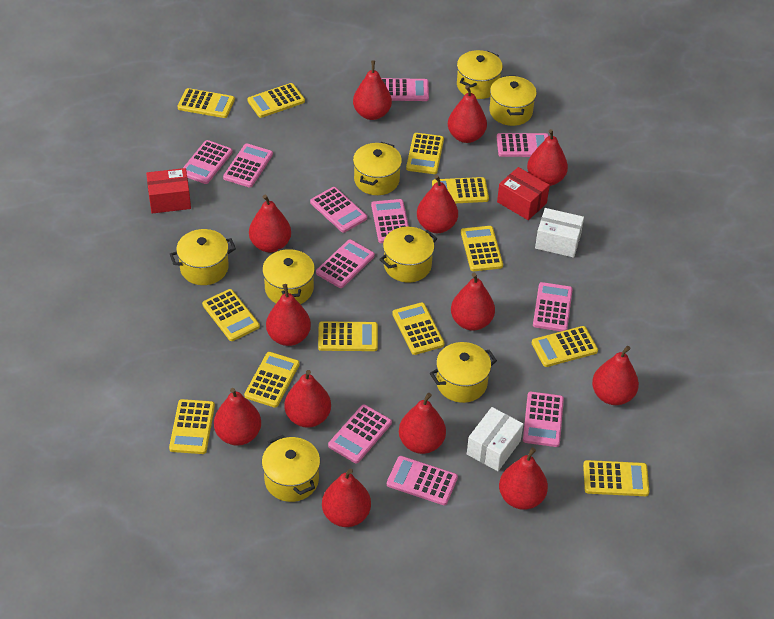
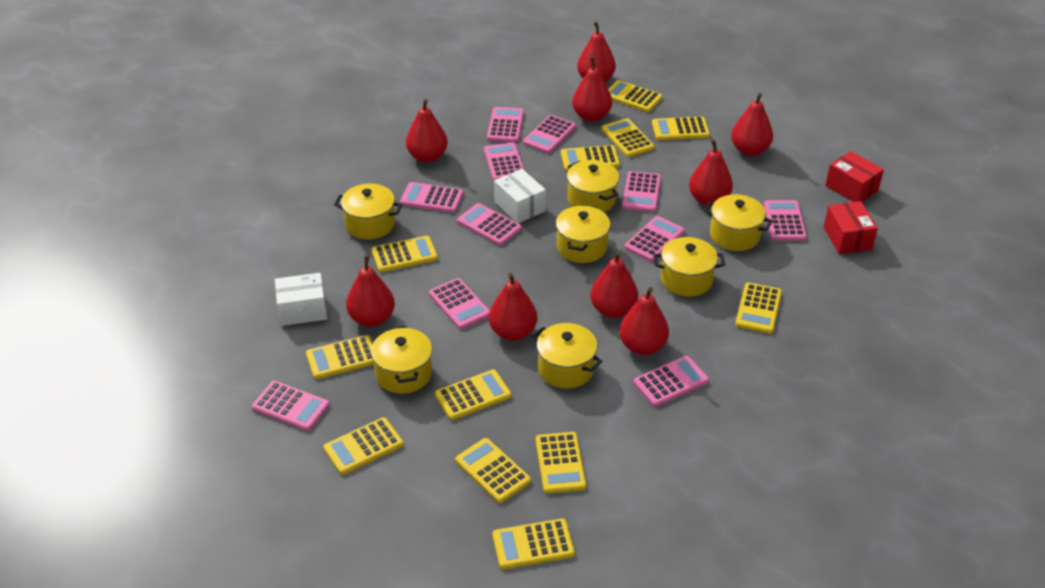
red pear: [214,388,261,446] [249,194,291,253] [266,284,311,346] [284,370,331,428] [322,469,371,527] [353,60,392,120] [399,393,446,454] [417,175,458,233] [448,85,487,143] [451,273,495,331] [499,448,548,510] [527,129,568,186] [592,346,639,405] = 13 -> [346,255,395,327] [406,99,448,163] [489,273,537,341] [572,57,612,122] [577,22,616,82] [590,251,638,318] [619,287,669,355] [689,139,733,206] [731,93,773,156] = 9
yellow pot: [170,229,236,285] [262,248,315,304] [262,435,320,502] [353,142,402,195] [379,227,437,282] [430,342,497,403] [457,50,503,99] [490,75,537,126] = 8 -> [334,183,402,240] [371,326,432,394] [532,323,602,388] [556,205,610,263] [567,160,619,212] [653,237,725,297] [704,194,773,251] = 7

